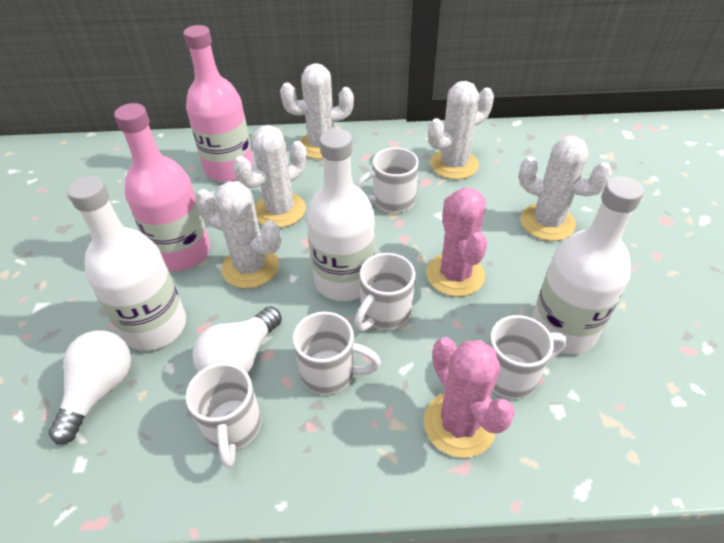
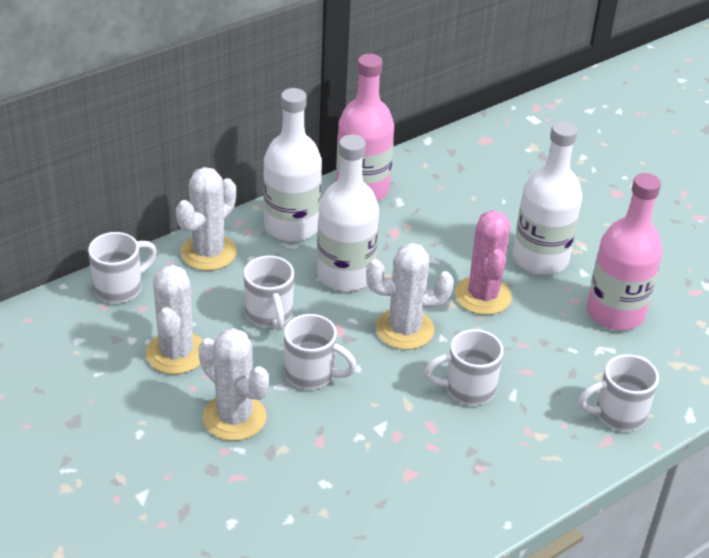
pink cactus: [424,337,515,458] [426,187,487,297] = 2 -> [455,210,512,315] = 1
white cactus: [195,181,281,288] [233,125,307,228] [280,63,354,159] [428,81,494,180] [518,136,612,241] = 5 -> [146,265,203,374] [176,167,237,271] [198,328,269,441] [366,243,454,350] = 4
white light bulb: [48,330,131,445] [192,306,282,373] = 2 -> none = 0

